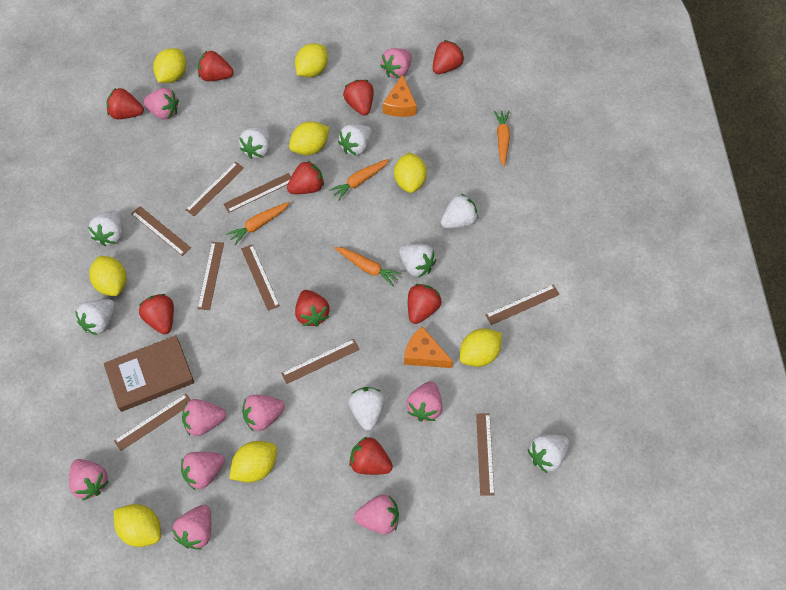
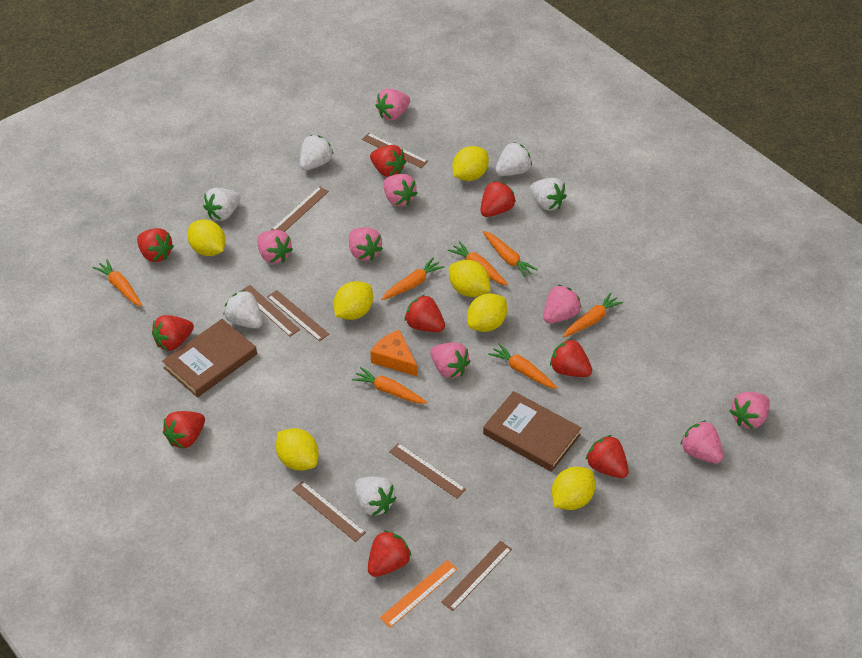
brown book: [103,335,194,412] = 1 -> [162,319,257,398] [483,391,581,472] = 2
brown ruler: [114,394,190,451] [131,206,191,256] [186,162,244,216] [197,242,224,310] [223,173,291,213] [241,244,280,311] [281,339,360,384] [476,414,494,496] [486,285,560,325] = 9 -> [241,285,300,336] [267,290,329,341] [271,186,329,232] [292,481,366,542] [362,133,428,168] [389,443,466,498] [441,541,512,611] = 7
orange carrot: [226,202,290,245] [329,159,389,201] [335,247,402,286] [494,110,510,167] = 4 -> [93,259,142,307] [352,367,427,404] [381,257,445,300] [448,241,508,286] [483,231,538,278] [488,343,558,389] [563,293,624,338] = 7
orange cheese: [383,74,417,117] [404,326,453,368] = 2 -> [371,330,417,376] = 1
orange ruler: none = 0 -> [380,560,458,628] = 1
pink strawberry: [69,459,109,501] [143,88,179,120] [172,505,211,550] [181,452,225,490] [182,399,226,436] [242,395,285,432] [354,494,399,534] [380,48,412,78] [406,381,442,421] = 9 -> [257,230,293,264] [349,227,383,261] [375,89,410,120] [383,174,418,206] [430,342,470,378] [543,285,581,323] [680,420,723,463] [729,392,770,429] = 8
white strawberry: [75,299,115,335] [88,211,122,246] [239,126,270,159] [338,124,372,156] [348,387,385,431] [399,244,436,278] [441,194,478,228] [528,435,569,473] = 8 -> [203,188,240,221] [224,290,262,328] [300,135,333,170] [355,477,396,516] [495,142,532,176] [530,178,567,211] = 6
yellow lemon: [90,256,127,296] [114,504,161,547] [153,48,186,83] [229,441,277,483] [289,121,330,155] [295,43,328,77] [394,152,427,193] [459,329,502,367] = 8 -> [187,219,225,256] [276,428,319,471] [334,281,373,320] [449,260,491,297] [452,146,489,181] [467,293,507,332] [552,467,595,510] = 7

